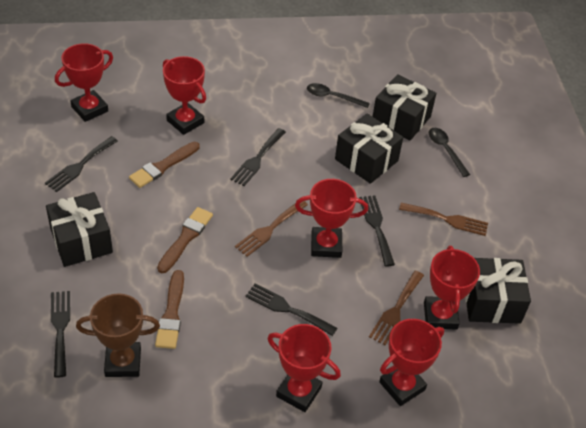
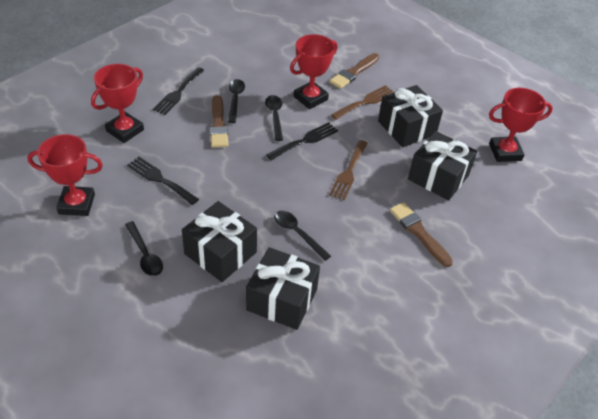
black fork: [45,136,118,192] [51,291,70,378] [230,128,286,186] [245,284,337,336] [359,195,395,267] = 5 -> [127,157,199,205] [152,67,205,115] [266,122,338,160] = 3
black spoon: [307,83,370,108] [429,128,470,177] = 2 -> [125,221,163,276] [228,79,245,123] [265,95,283,141] [274,211,331,261] = 4
brown fork: [235,201,308,257] [369,270,424,345] [399,202,488,236] = 3 -> [329,140,368,200] [331,85,394,120] = 2
brown trophy: [76,293,160,377] = 1 -> none = 0
red trophy: [55,43,113,122] [163,56,206,135] [267,324,341,412] [295,179,368,258] [379,319,444,406] [424,246,480,330] = 6 -> [27,134,103,216] [91,64,144,143] [290,34,337,109] [489,88,553,162] = 4

